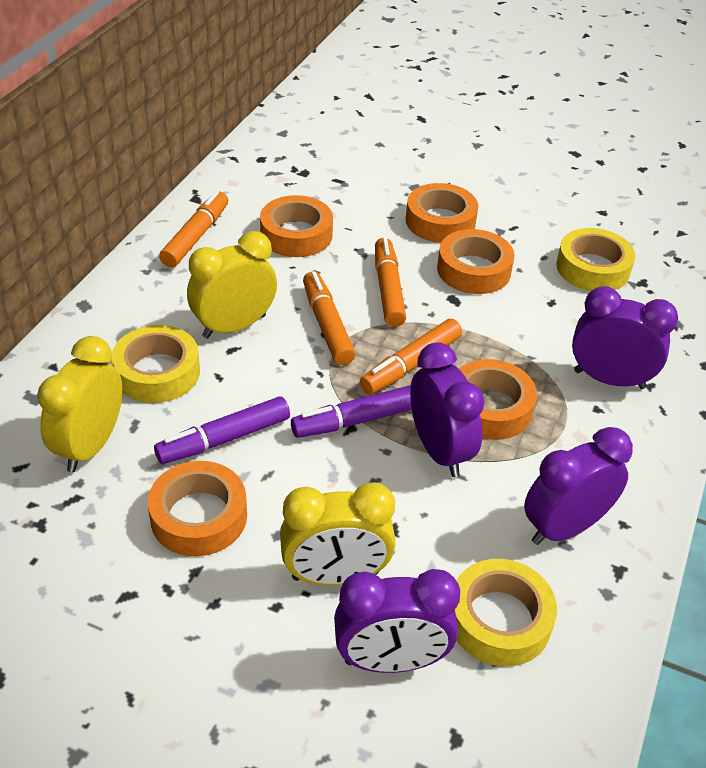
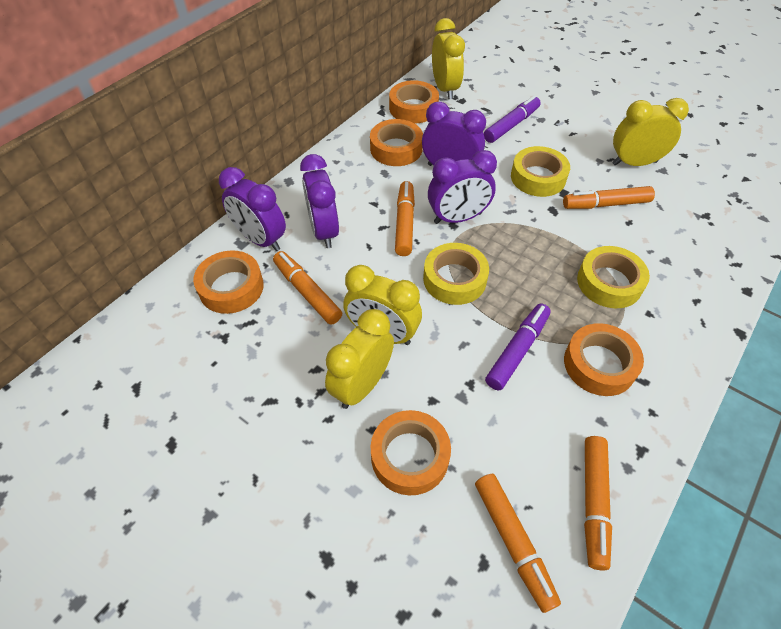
orange marker: [159,191,228,268] [303,272,356,365] [360,319,462,394] [375,237,406,327] = 4 -> [273,251,342,325] [395,181,415,256] [475,474,561,613] [563,186,655,209] [584,436,612,570] = 5
yellow clock: [37,336,122,472] [187,231,277,338] [280,483,396,586] = 3 -> [325,309,394,409] [343,265,422,345] [432,18,465,99] [612,98,689,166] = 4

